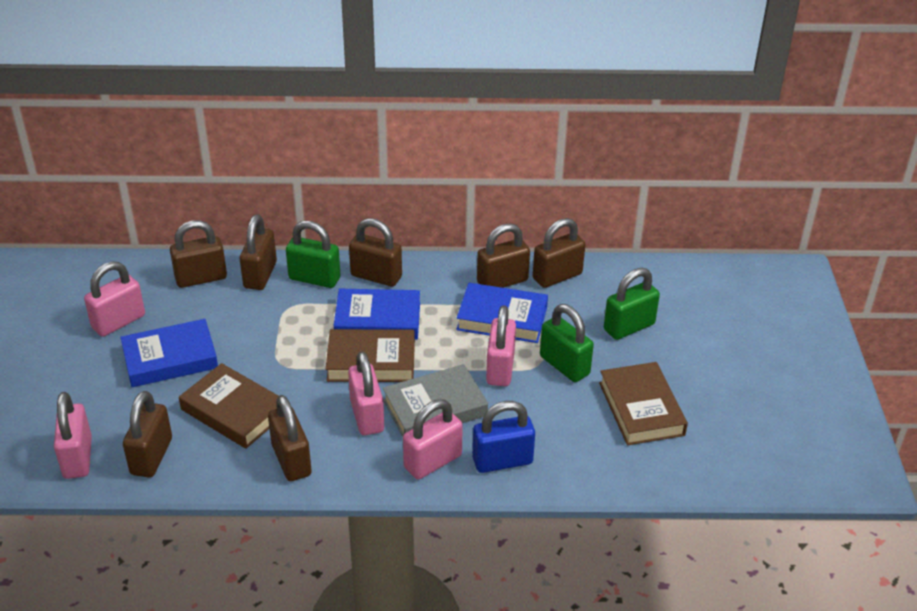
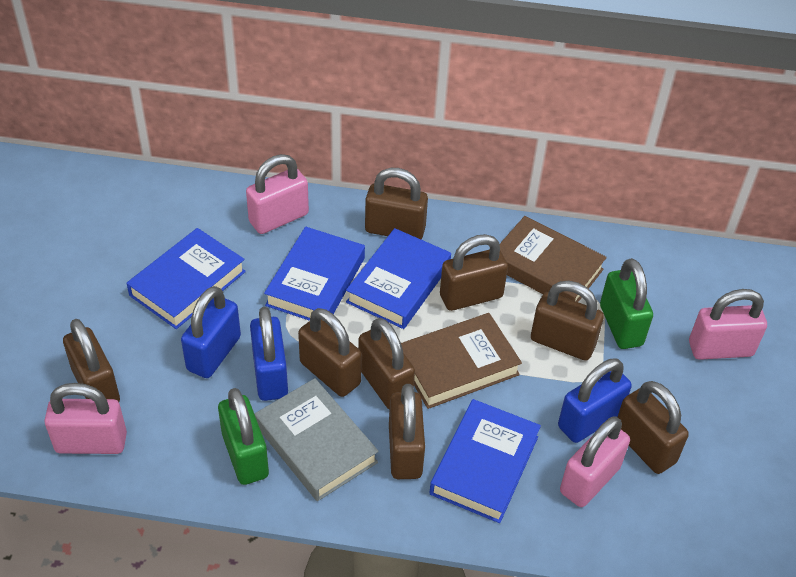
blue book: [120,319,218,387] [334,289,420,340] [456,283,548,343] = 3 -> [126,228,246,329] [264,227,365,321] [346,228,451,329] [429,399,541,523] = 4
blue padlock: [472,401,535,473] = 1 -> [181,286,241,378] [250,307,288,401] [558,358,632,443] = 3
brown book: [179,363,279,449] [326,329,415,382] [599,362,688,446] = 3 -> [401,313,522,409] [500,216,607,302] = 2
brown padlock: [123,391,172,478] [170,220,227,288] [240,215,277,290] [268,395,312,481] [349,218,402,287] [477,223,530,288] [533,218,585,288] = 7 -> [63,319,120,402] [298,308,362,397] [358,318,415,410] [365,168,428,239] [389,384,425,479] [440,234,508,311] [531,281,604,361] [618,381,689,474] = 8
green padlock: [286,221,341,288] [540,304,594,382] [604,268,660,340] = 3 -> [218,388,269,485] [600,258,653,349] = 2
pink padlock: [54,392,92,479] [84,261,145,337] [348,351,384,435] [403,399,463,479] [486,305,516,386] = 5 -> [45,383,127,454] [246,154,309,234] [560,416,630,507] [689,289,767,360] = 4

